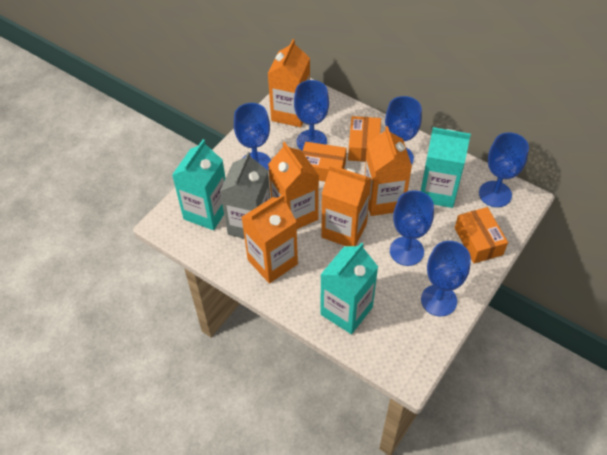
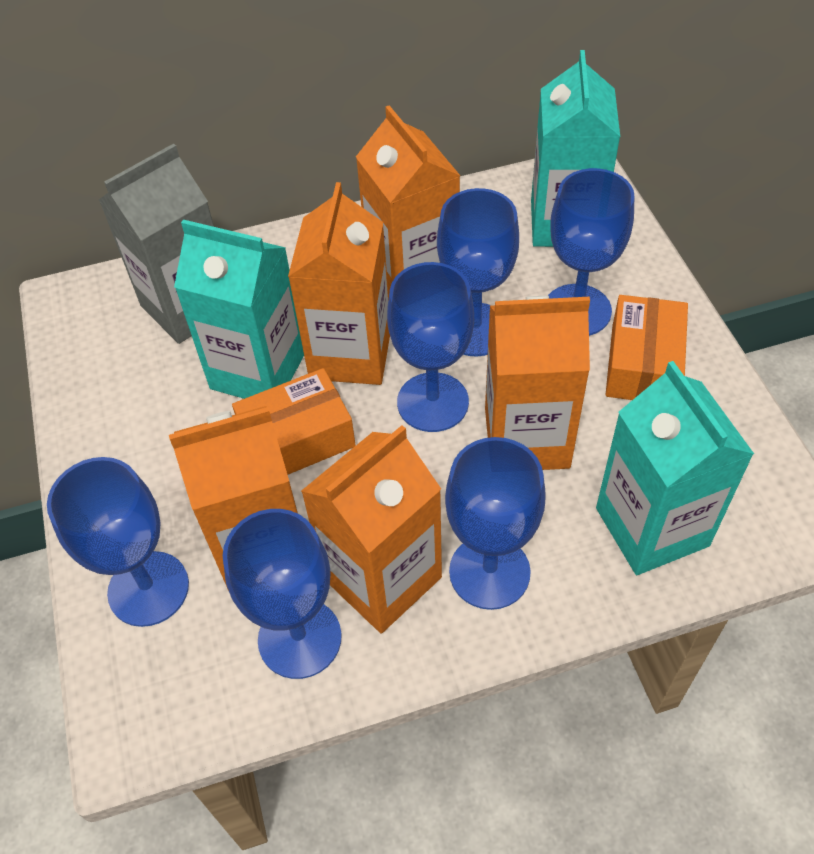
orange box: [302,142,347,182] [348,116,381,162] [455,207,508,263] = 3 -> [232,368,356,475] [605,295,688,400] = 2

